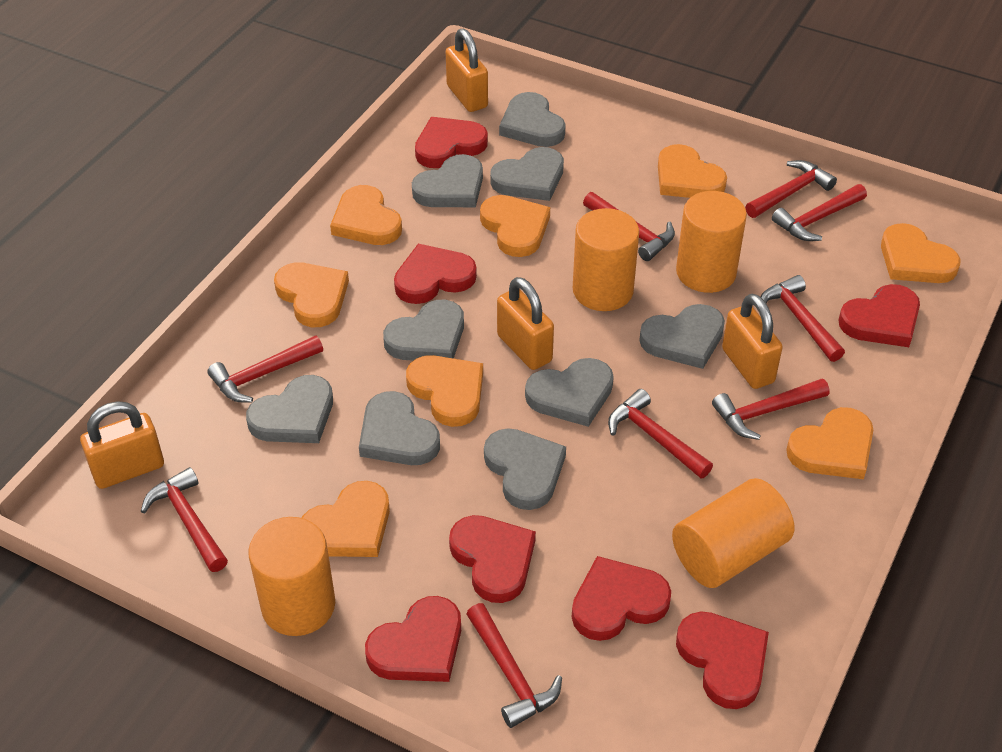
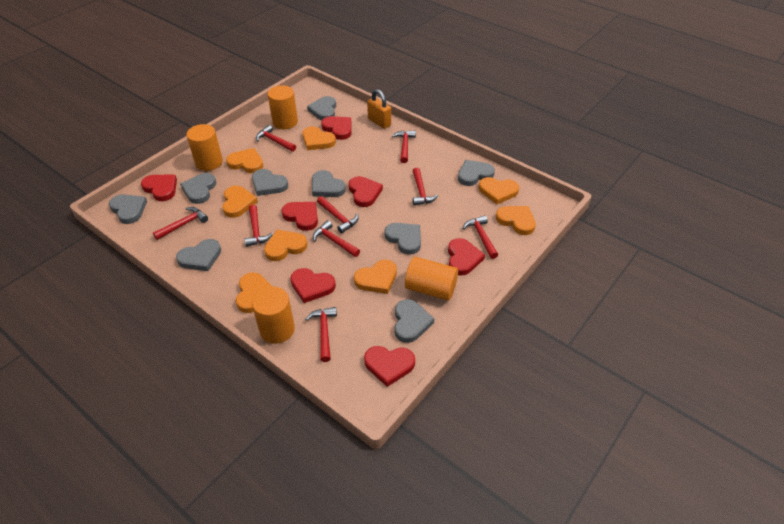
orange padlock: [80,401,164,489] [446,28,488,112] [497,277,554,370] [722,294,783,389] = 4 -> [367,89,391,129] = 1

